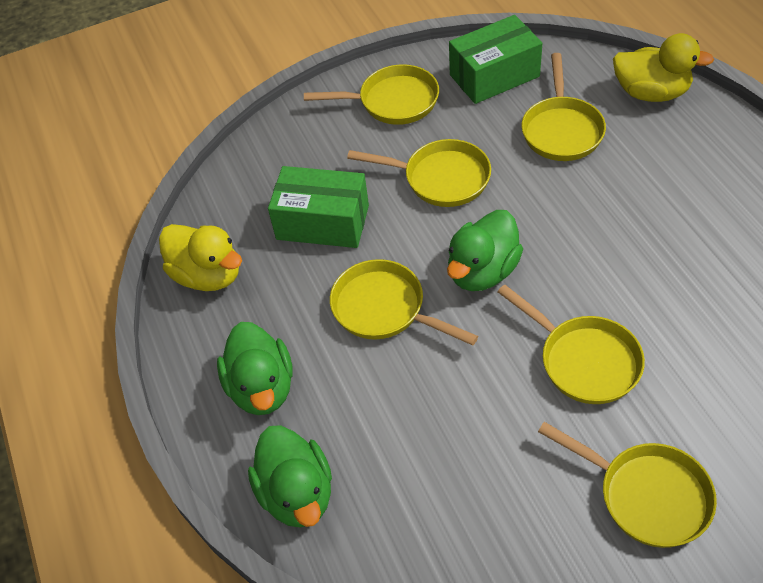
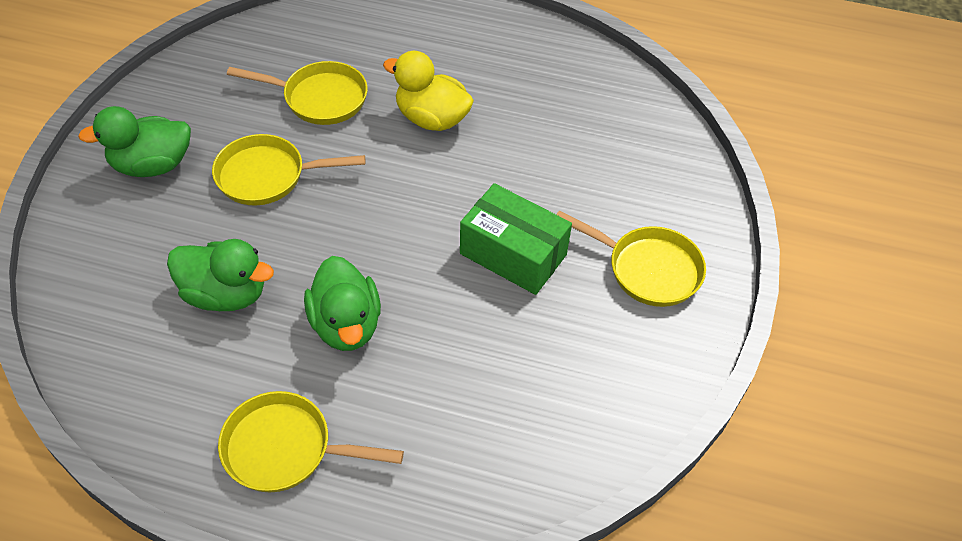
green box: [268,166,369,248] [449,15,542,104] = 2 -> [460,183,572,295] = 1
yellow duck: [159,224,242,291] [613,33,714,102] = 2 -> [383,51,474,131] = 1
yellow pan: [304,64,439,125] [330,259,478,345] [347,139,491,207] [498,284,645,404] [521,53,606,161] [538,422,717,548] = 6 -> [212,134,365,205] [218,391,404,492] [227,61,368,125] [556,210,706,307] = 4

